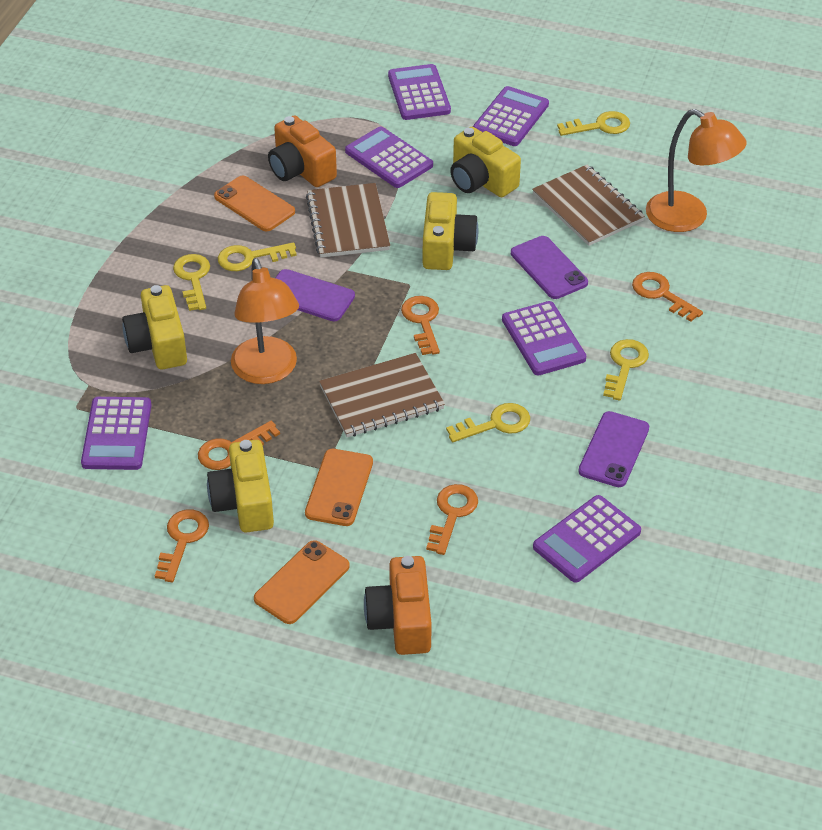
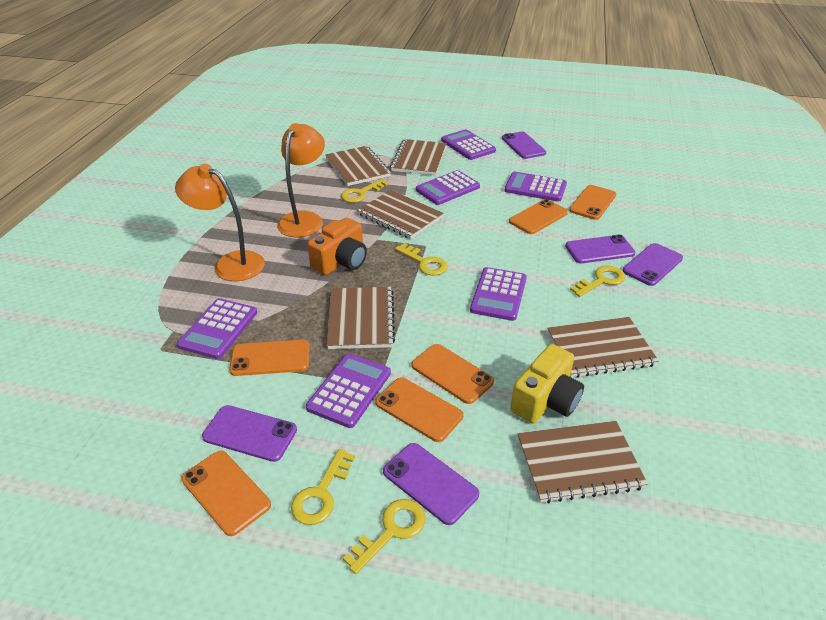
brown notebook: [306,183,390,258] [319,353,445,437] [532,164,645,246] = 3 -> [325,146,391,186] [327,287,395,349] [357,190,444,239] [390,139,447,175] [518,421,648,503] [547,317,659,378] = 6
orange camera: [268,115,337,187] [364,556,432,655] = 2 -> [307,218,367,275] = 1
orange key: [155,509,209,582] [198,421,280,470] [401,296,440,355] [426,484,478,555] [632,272,703,322] = 5 -> none = 0
orange phone: [214,176,295,231] [254,540,350,624] [305,449,373,526] = 3 -> [181,451,271,536] [229,340,310,376] [375,377,463,442] [411,344,494,404] [509,199,568,234] [569,185,616,220] = 6
purple phone: [275,269,355,321] [511,236,588,299] [578,411,649,487] = 3 -> [202,405,297,462] [383,443,479,525] [502,131,546,159] [565,235,635,263] [622,243,683,286] = 5
yellow camera: [122,285,187,369] [207,440,274,533] [423,192,478,270] [450,127,521,197] = 4 -> [510,344,584,423] = 1

